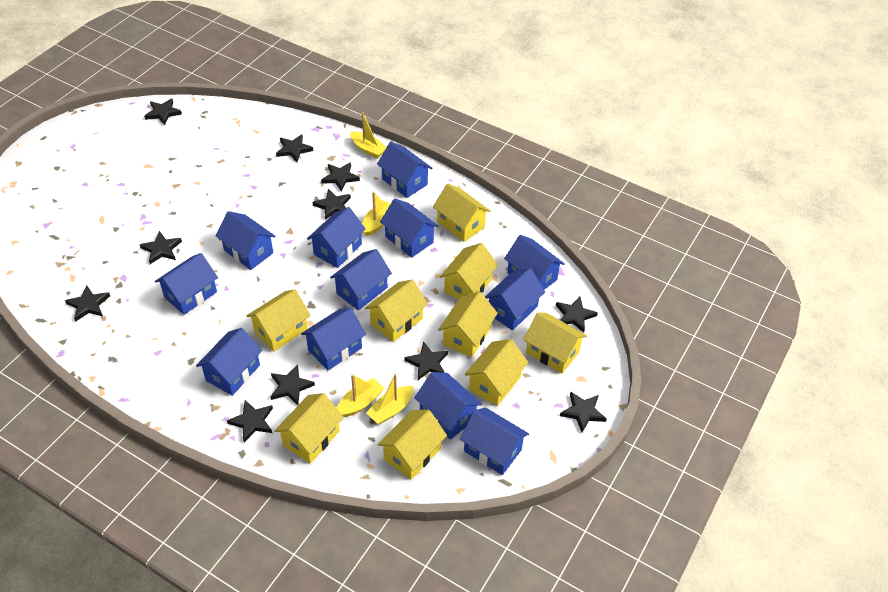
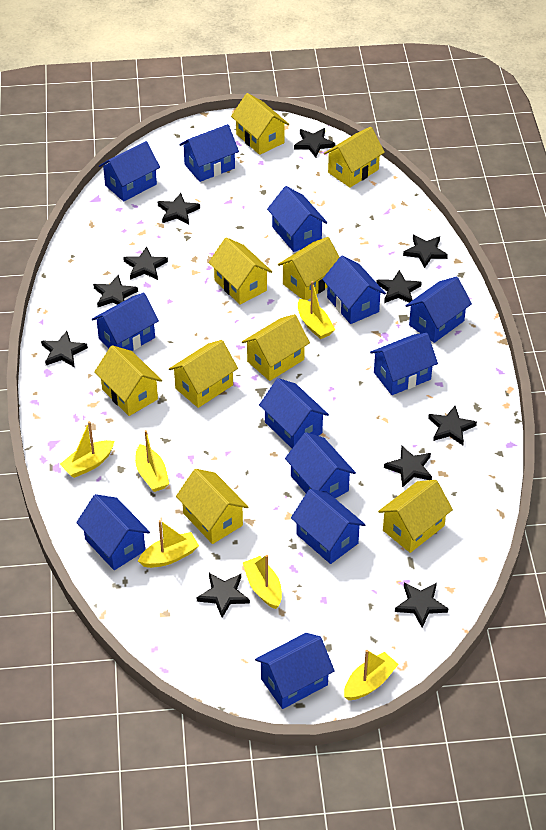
yellow boat: [337,374,384,417] [350,112,387,159] [363,192,391,236] [366,374,414,424] = 4 -> [60,421,114,478] [135,430,169,492] [138,520,199,568] [243,555,282,609] [298,281,335,339] [344,650,399,700] = 6

